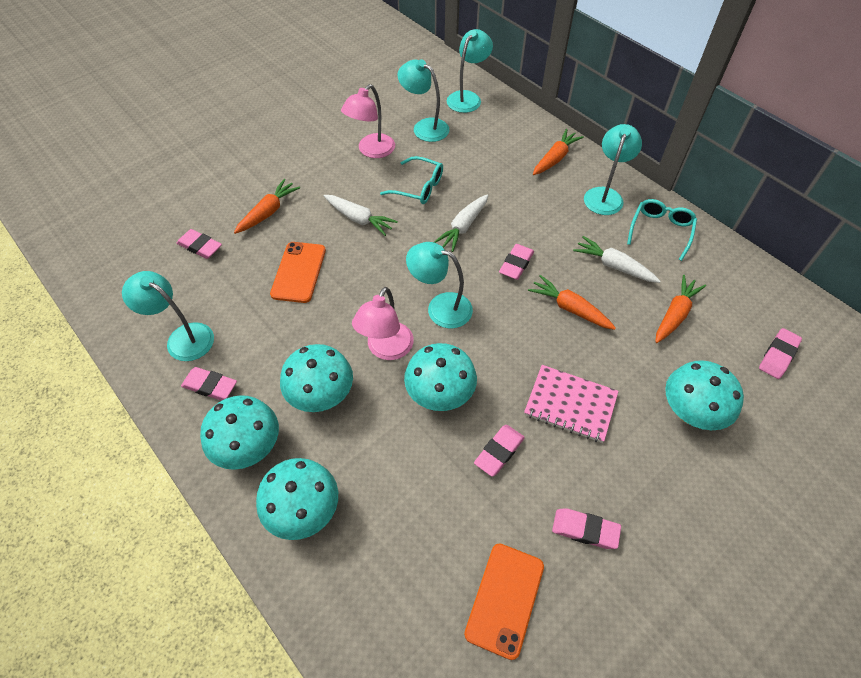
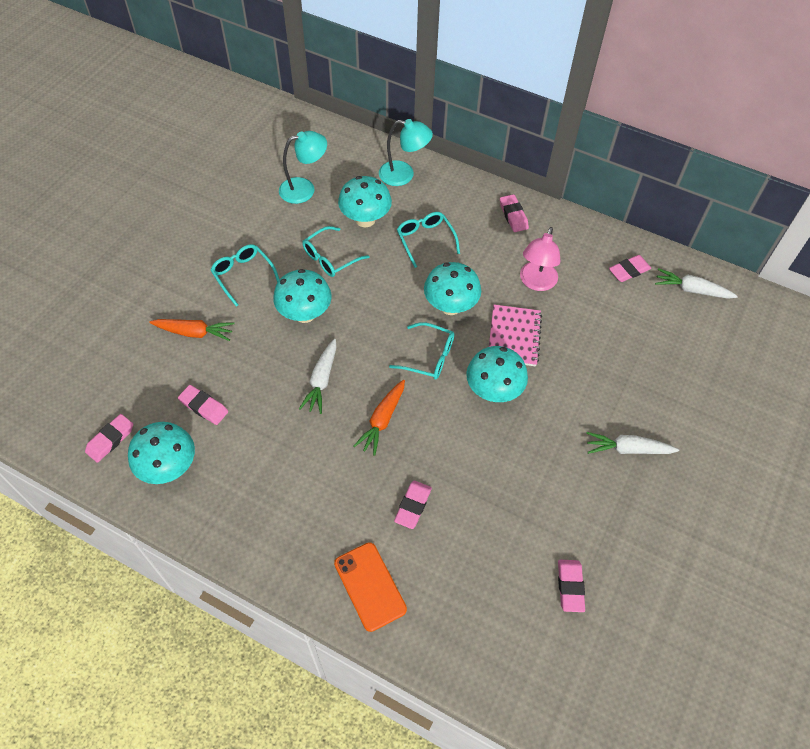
orange carrot: [234,179,300,234] [528,275,616,330] [533,129,584,175] [655,275,706,343] = 4 -> [149,319,235,341] [354,380,405,456] = 2
orange phone: [270,242,326,303] [464,543,544,660] = 2 -> [334,542,407,632] = 1
pink lamp: [341,84,395,158] [352,287,414,360] = 2 -> [520,227,561,291] = 1
turquoise glasses: [380,156,443,204] [627,199,697,261] = 2 -> [210,244,280,307] [302,226,369,277] [389,322,454,380] [397,212,460,268] = 4
turquoise lamp: [122,271,214,361] [397,59,449,142] [406,242,473,328] [447,29,493,113] [584,124,642,215] = 5 -> [279,131,327,204] [379,119,433,186] = 2

